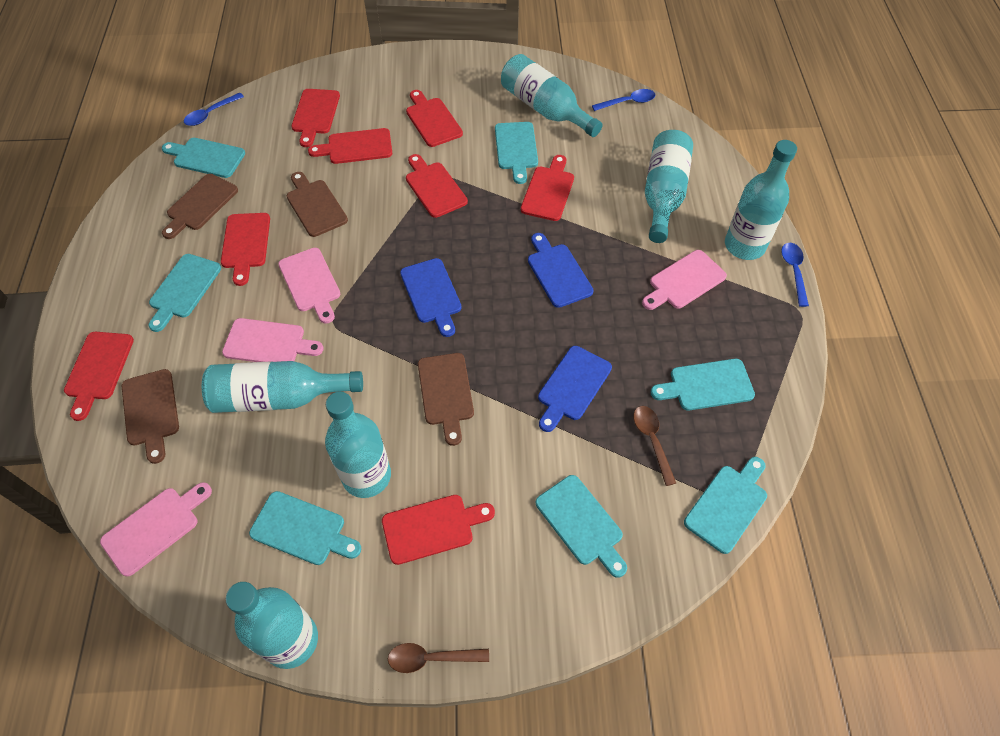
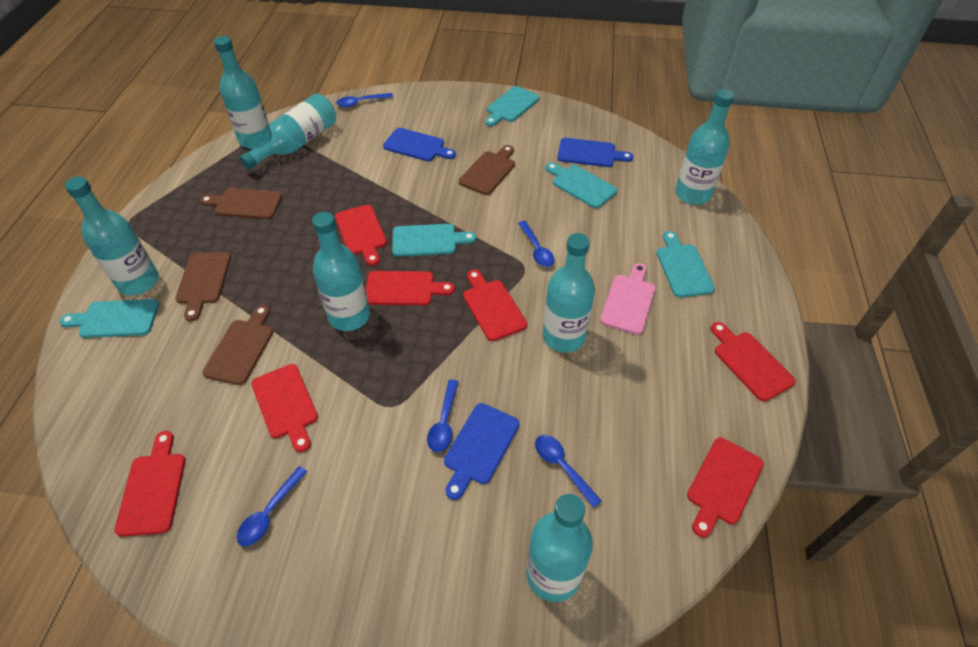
blue spoon: [184,93,244,126] [592,89,655,111] [781,243,809,307] = 3 -> [237,466,308,546] [336,93,393,107] [427,380,459,452] [518,221,554,267] [535,435,602,508] = 5
brown spoon: [388,643,489,673] [634,406,676,486] = 2 -> none = 0
pink cutting board: [100,482,212,577] [222,318,324,362] [278,248,340,324] [642,250,727,310] = 4 -> [600,263,656,335] = 1
red cutting board: [64,332,134,421] [221,213,270,286] [291,89,340,147] [308,128,392,164] [382,495,495,565] [406,90,463,147] [406,154,468,218] [521,155,574,221] = 8 -> [115,431,185,537] [251,364,318,452] [335,205,387,266] [366,271,455,306] [463,270,527,341] [687,438,764,538] [710,322,796,402] = 7
turquoise bottle: [202,361,363,413] [226,582,318,669] [325,392,391,498] [501,54,603,137] [645,130,693,243] [725,140,797,260] = 6 -> [65,177,159,296] [214,36,269,149] [239,93,336,170] [312,212,370,331] [526,494,593,602] [543,233,595,353] [675,89,734,205] = 7
turquoise cutting board: [149,254,221,332] [162,138,245,178] [249,491,361,565] [495,122,538,184] [536,475,627,578] [651,359,755,410] [684,457,767,554] = 7 -> [60,299,159,338] [392,224,476,257] [485,86,539,126] [546,162,617,208] [657,231,715,297] = 5

